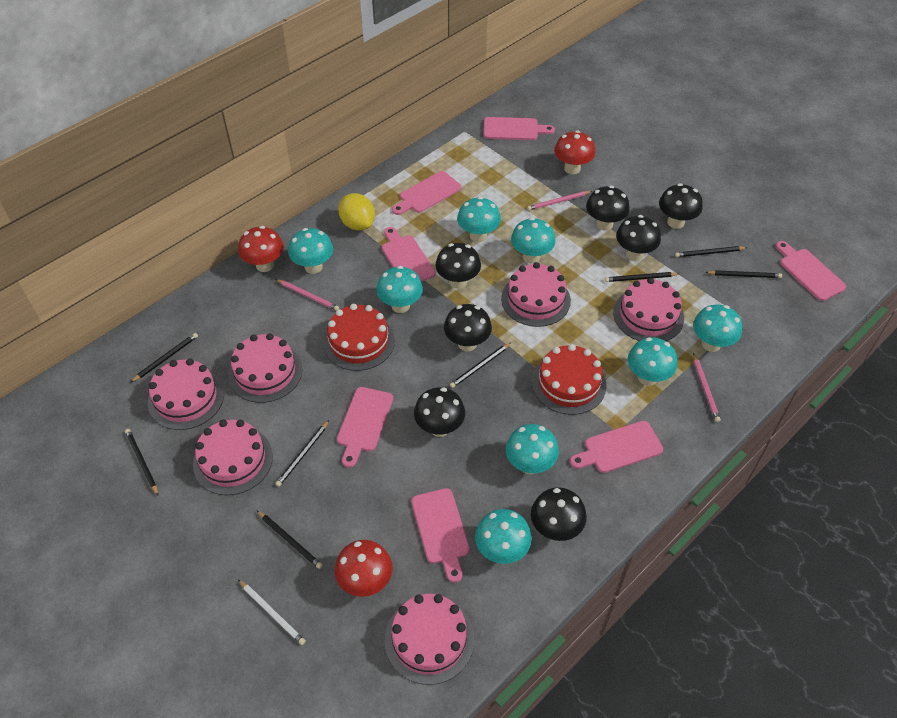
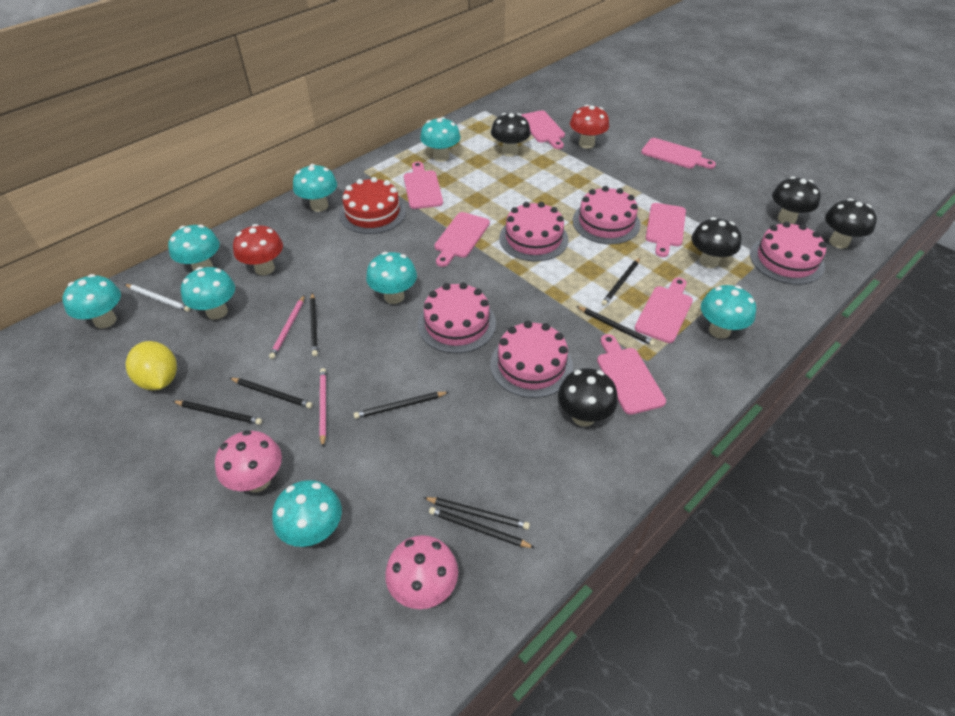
black mushroom: [414,388,465,437] [436,243,481,289] [444,304,492,351] [531,487,587,541] [586,186,630,231] [616,215,661,261] [659,183,703,229] = 7 -> [491,113,531,157] [558,368,618,427] [692,217,742,268] [772,176,821,224] [825,198,877,248] = 5
pink cake: [148,359,224,430] [193,420,273,495] [228,333,302,403] [385,594,474,685] [501,262,571,327] [613,278,684,341] = 6 -> [418,282,496,354] [490,321,573,398] [499,202,568,262] [573,186,641,244] [750,221,827,285] = 5
pink mushroom: none = 0 -> [215,430,282,492] [385,535,458,609] = 2
pink pencil: [275,279,339,311] [527,191,592,211] [693,353,721,422] = 3 -> [269,295,305,359] [320,368,326,447] = 2
red cake: [323,304,395,371] [532,344,607,415] = 2 -> [339,177,406,234] = 1
red mushroom: [238,226,284,272] [335,540,392,597] [554,130,595,174] = 3 -> [233,224,283,275] [570,105,609,149] = 2

